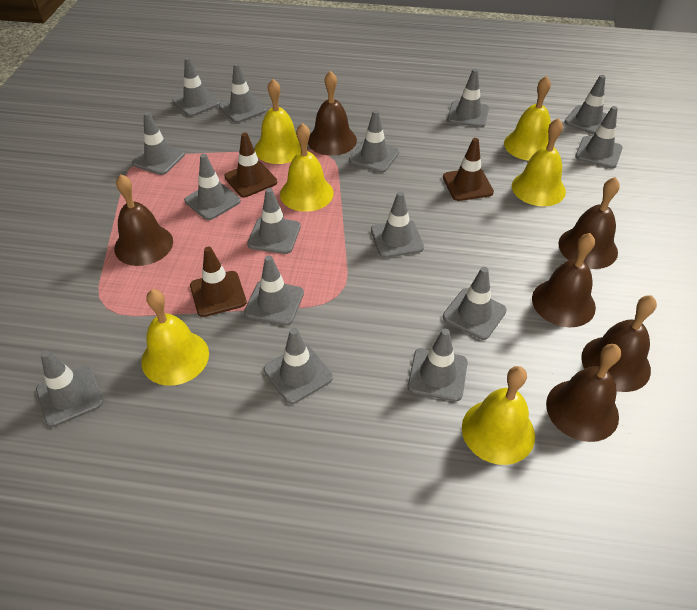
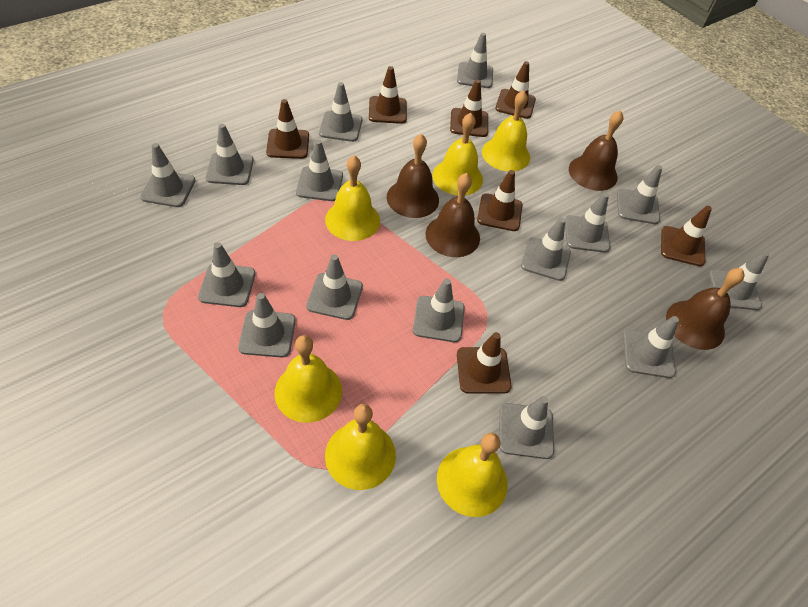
brown bell: [114,174,173,266] [308,71,357,156] [532,233,596,327] [546,344,621,442] [558,177,620,269] [581,295,657,392] = 6 -> [387,134,439,218] [426,173,480,257] [569,110,623,191] [666,268,745,350] = 4
brown traffic cone: [190,247,247,317] [224,133,277,197] [443,138,494,201] = 3 -> [266,99,309,159] [369,66,407,124] [450,80,488,137] [457,332,512,394] [477,170,522,231] [495,61,536,119] [661,206,712,266] = 7

